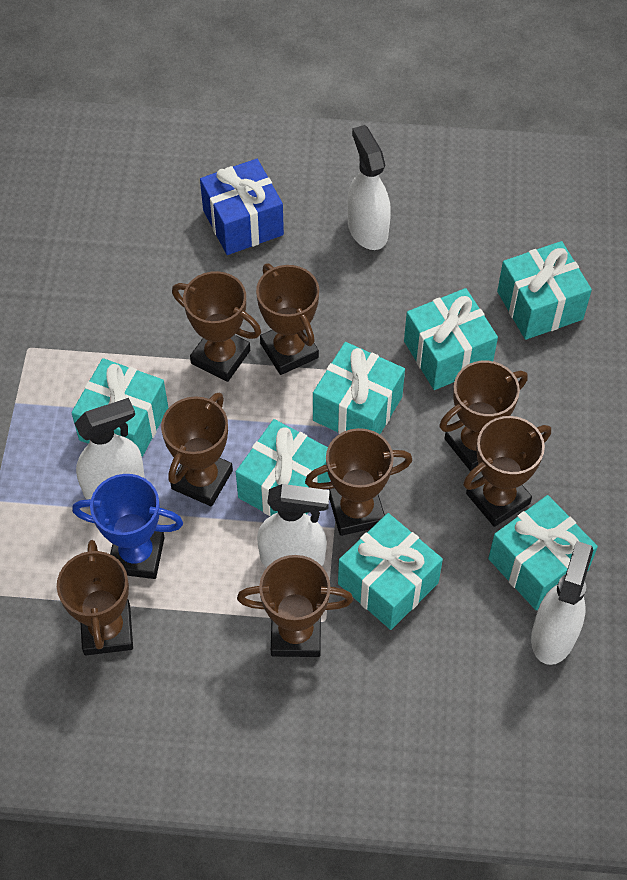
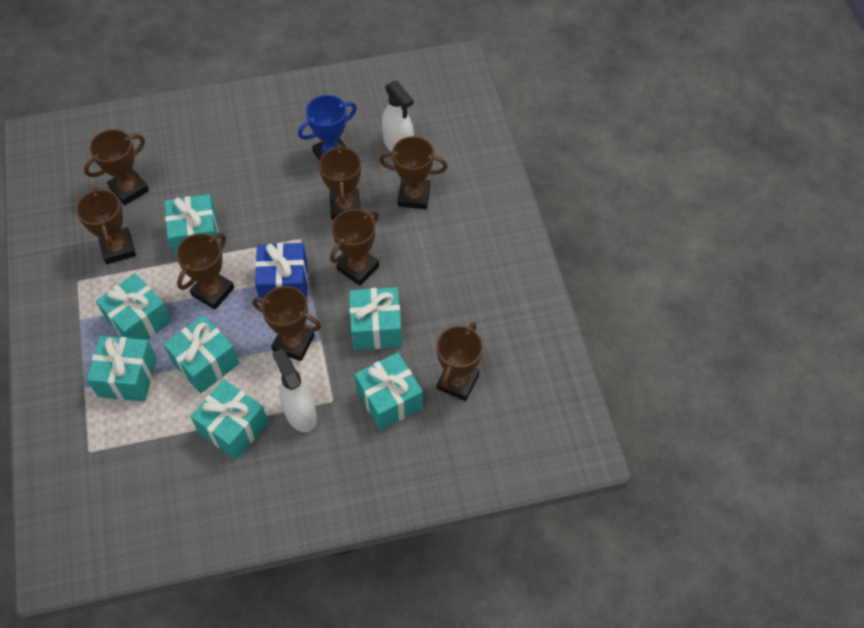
white spray bottle: [74,398,144,500] [257,484,330,568] [348,125,391,250] [531,541,593,665] = 4 -> [272,349,317,432] [382,81,414,151] = 2

